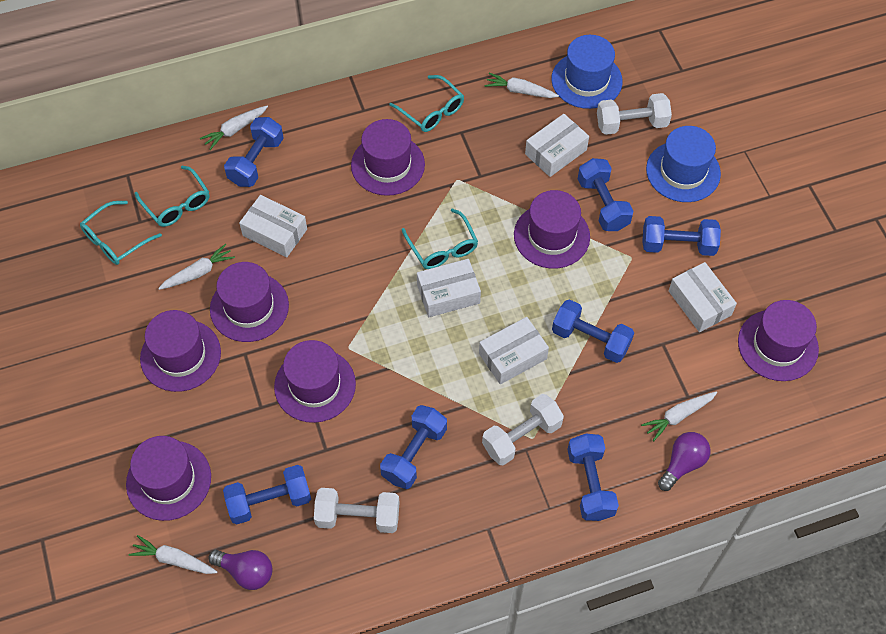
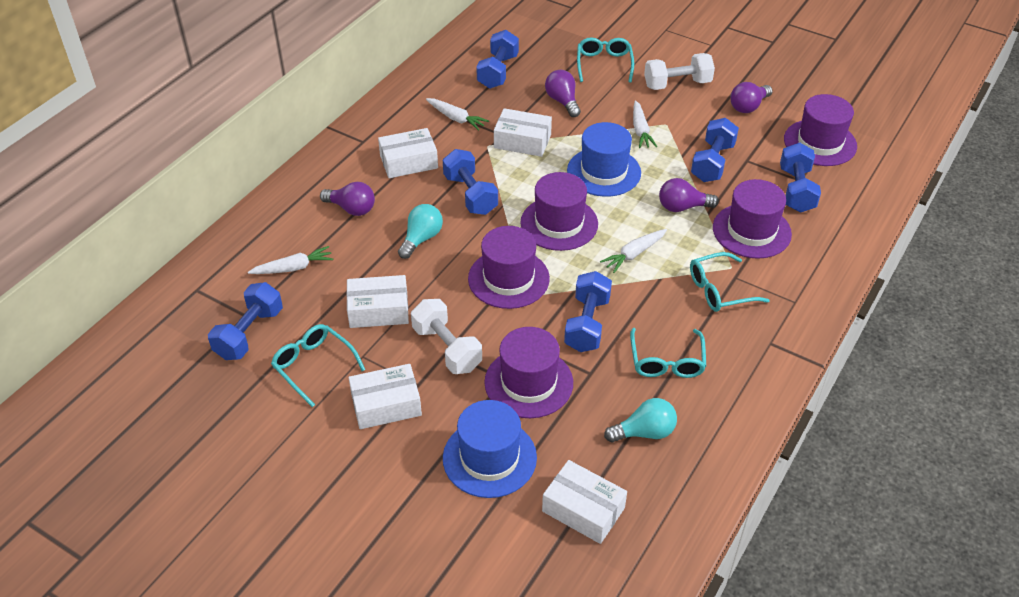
blue dumbbell: [223,465,311,524] [224,117,284,187] [380,405,447,489] [552,300,634,363] [567,434,619,521] [578,158,634,231] [642,216,721,256] = 7 -> [208,282,283,360] [443,149,498,215] [476,30,519,89] [564,271,612,352] [691,118,739,182] [780,143,821,213] = 6
purple hat: [126,436,211,521] [140,310,221,392] [210,262,289,342] [274,340,356,423] [351,119,425,196] [514,190,590,269] [738,300,819,381] = 7 -> [468,226,550,309] [484,327,573,418] [520,172,598,251] [713,179,792,259] [784,94,857,166] = 5
purple light bulb: [208,550,273,590] [658,432,711,491] = 2 -> [320,182,375,216] [545,70,581,117] [659,178,719,212] [730,82,773,113] = 4
turquoise light bulb: none = 0 -> [398,204,443,259] [604,398,677,442] = 2
white carrot: [129,535,217,574] [158,244,235,290] [200,106,268,150] [485,73,559,98] [641,391,717,441] = 5 -> [248,246,333,274] [426,98,489,131] [600,229,667,273] [633,100,657,148] = 4
white dumbbell: [314,488,400,533] [482,394,564,466] [597,93,672,135] = 3 -> [411,299,482,374] [644,53,715,90] = 2

